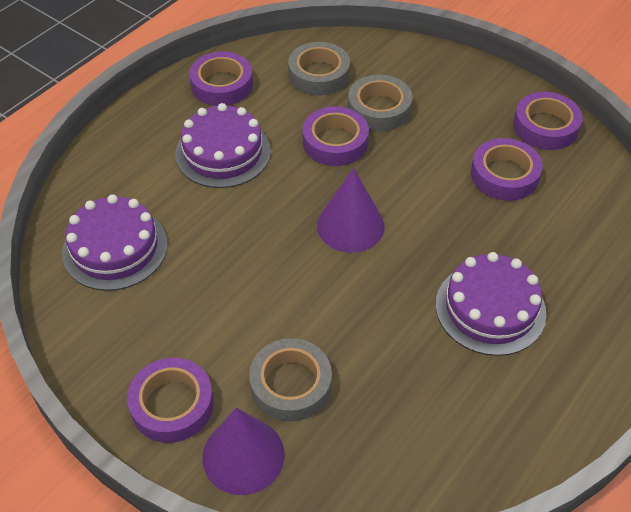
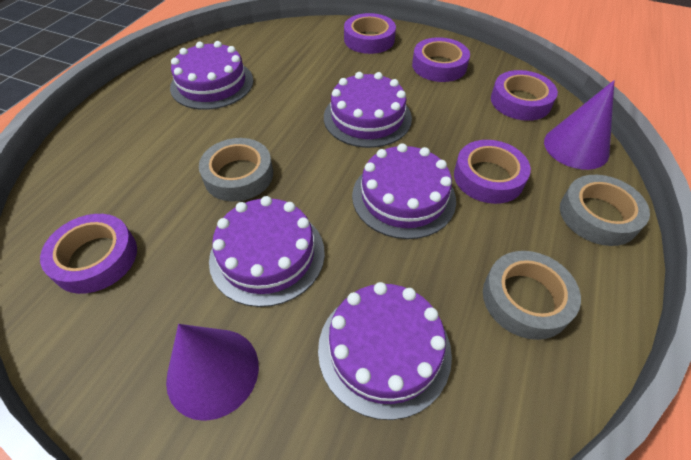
purple cake: [62,194,168,291] [175,103,271,188] [436,252,547,356] = 3 -> [170,41,253,110] [209,196,325,307] [318,282,452,420] [324,72,412,148] [352,143,456,239] = 5

